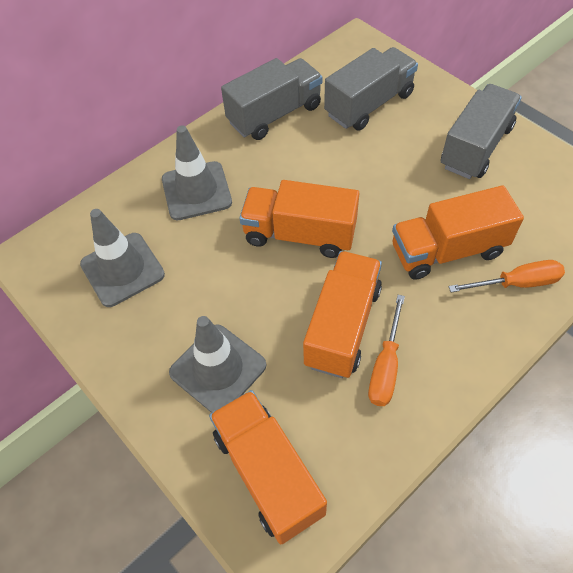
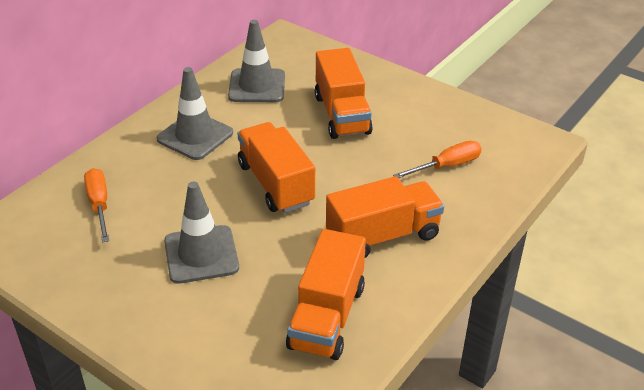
grey truck: [221,58,323,140] [324,47,418,131] [441,84,522,179] = 3 -> none = 0

